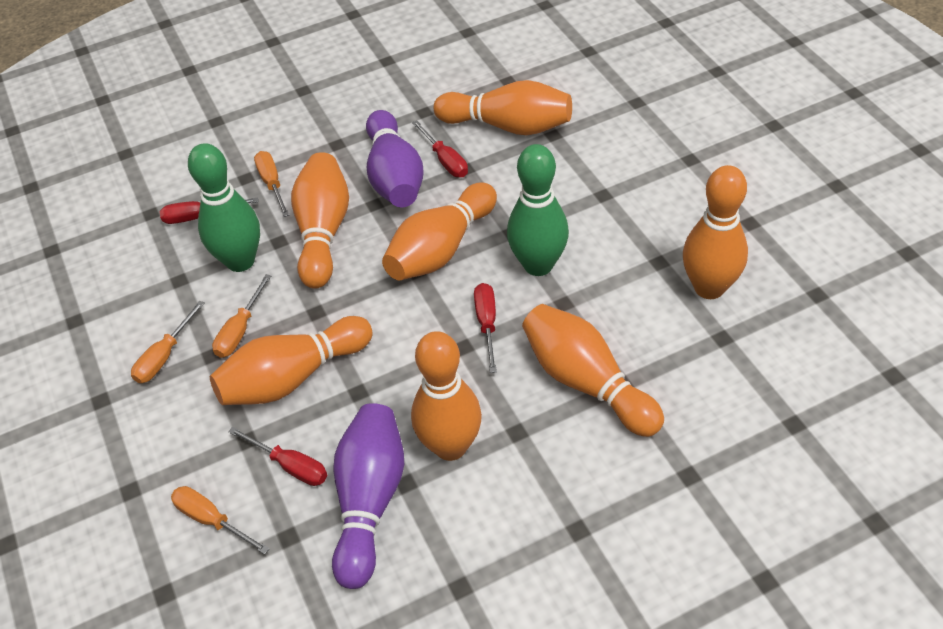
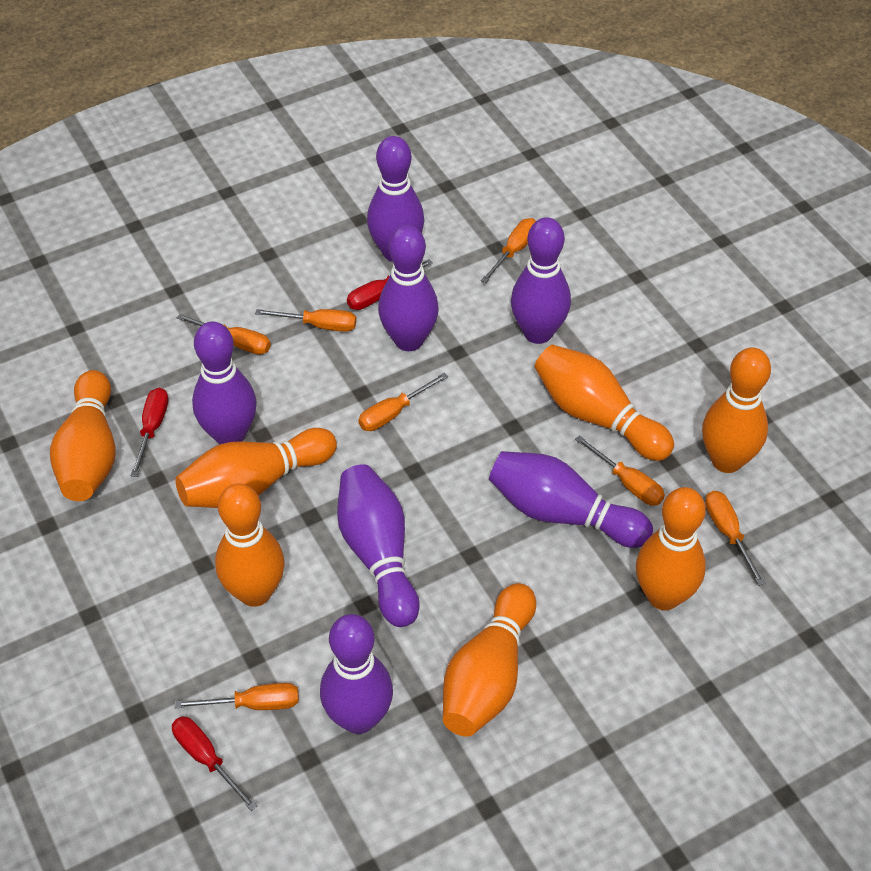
green bowling pin: [188,143,260,272] [507,144,569,276] = 2 -> none = 0
orange screwdriver: [131,301,205,383] [171,486,270,554] [212,274,271,358] [254,151,289,217] = 4 -> [175,683,299,710] [177,314,271,355] [255,309,356,332] [358,372,448,431] [481,218,536,283] [575,435,665,506] [705,491,765,586] = 7
purple bowling pin: [332,403,404,589] [366,110,423,207] = 2 -> [192,321,257,444] [320,614,393,734] [337,464,420,627] [367,136,424,262] [378,225,439,351] [489,451,653,548] [511,217,571,344] = 7
red screwdriver: [160,197,258,224] [228,427,327,486] [412,120,468,177] [474,283,497,373] = 4 -> [131,388,168,477] [172,716,257,811] [347,259,433,310] = 3

